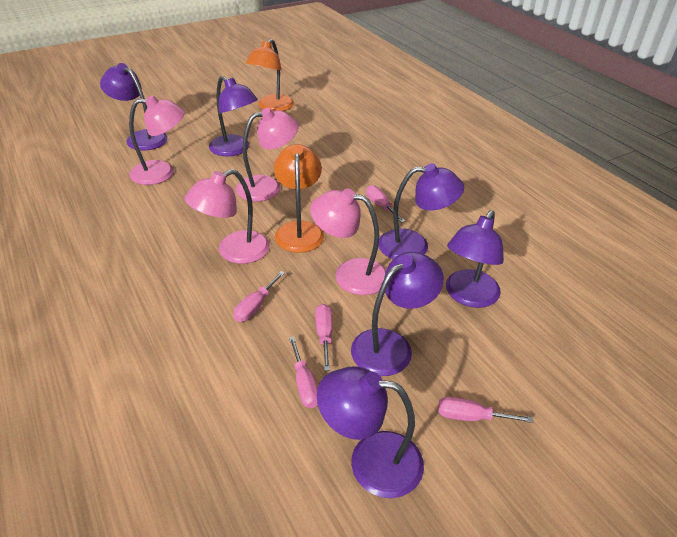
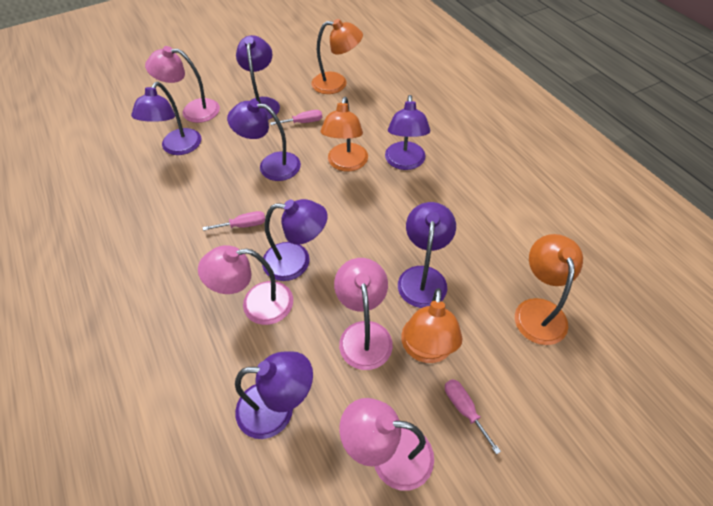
orange lamp: [246,39,294,111] [274,144,324,253] = 2 -> [311,19,363,94] [320,97,368,172] [401,288,463,363] [515,234,583,345] = 4
pink screwdriver: [233,271,285,322] [289,336,318,408] [315,304,333,371] [366,185,405,223] [438,397,533,423] = 5 -> [203,211,265,231] [270,110,322,125] [445,379,501,455] = 3
purple lamp: [100,63,168,151] [209,76,258,156] [317,366,424,498] [351,252,444,376] [379,164,464,259] [446,210,504,308] = 6 -> [131,82,201,155] [227,99,301,181] [235,351,313,439] [236,35,280,120] [262,199,328,281] [385,95,430,170] [398,202,456,308] = 7

